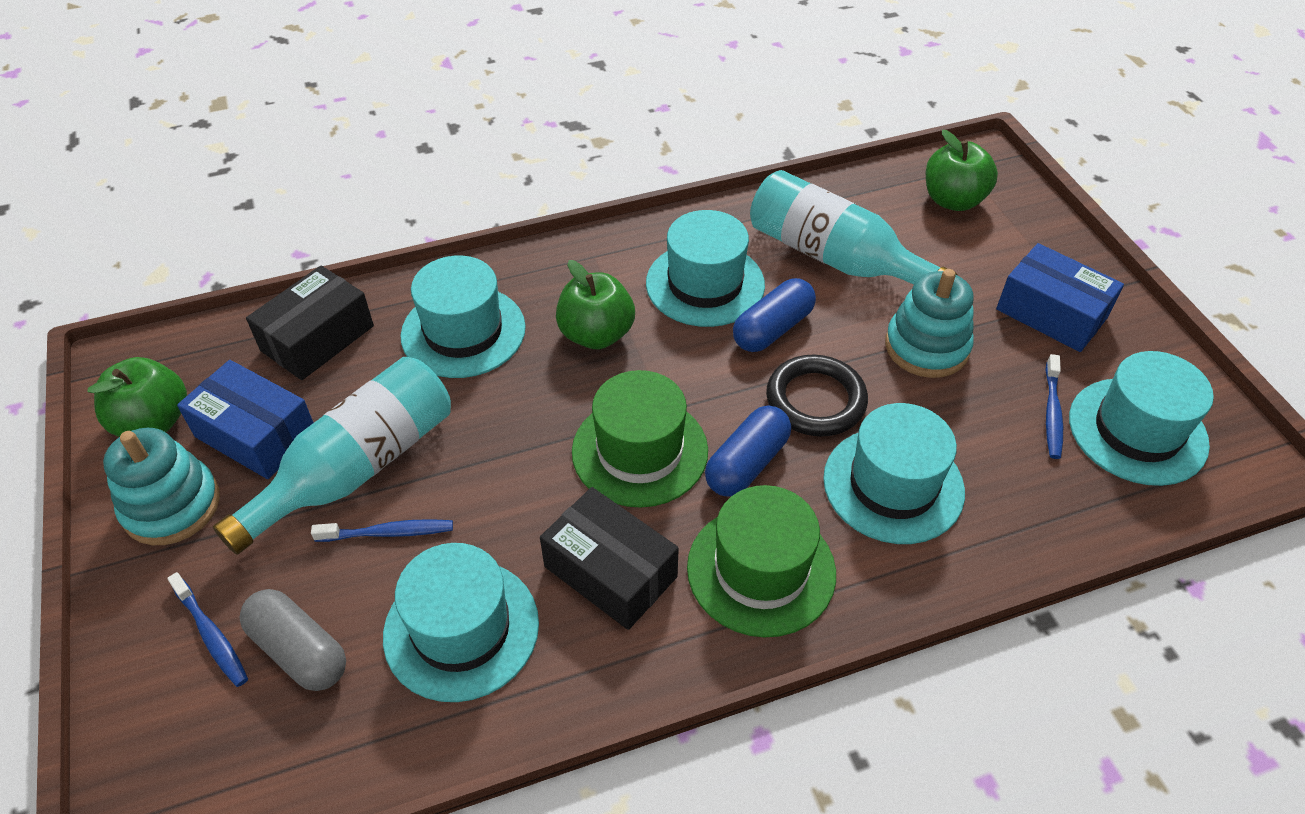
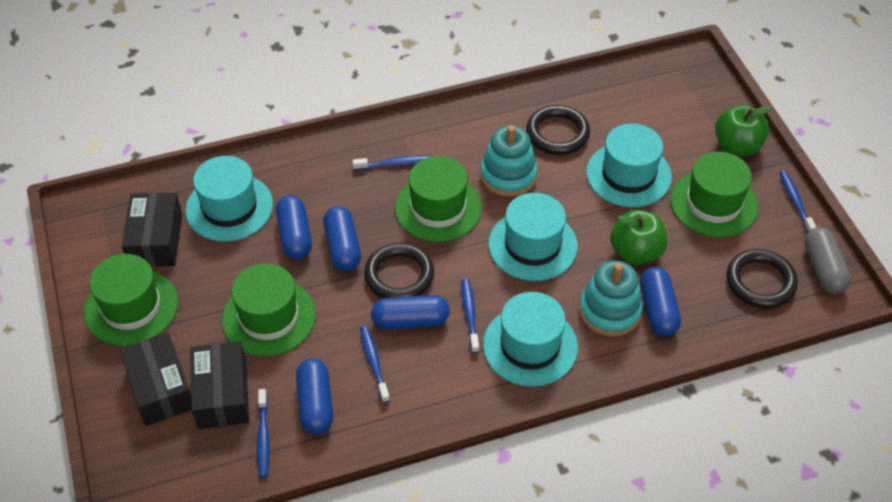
black box: [246,265,374,380] [540,487,679,630] = 2 -> [120,332,192,426] [122,193,182,267] [190,341,249,429] = 3
black ring: [766,355,868,437] = 1 -> [364,243,434,299] [526,105,590,155] [726,249,798,308] = 3
blue box: [177,360,314,479] [996,243,1124,352] = 2 -> none = 0
blue capsule: [705,405,791,497] [733,278,816,352] = 2 -> [276,195,312,259] [296,358,333,434] [323,206,361,271] [371,295,450,330] [640,267,681,336] = 5
blue toothbrush: [167,572,248,687] [311,519,453,542] [1045,354,1063,459] = 3 -> [257,389,270,478] [352,155,433,170] [360,326,390,403] [461,278,479,353] [779,171,816,233] = 5
green apple: [88,357,187,437] [556,260,635,349] [926,130,998,211] = 3 -> [610,210,667,265] [715,105,771,156] = 2
green hat: [572,370,708,508] [687,485,836,637] = 2 -> [84,254,178,346] [222,263,316,357] [395,156,482,242] [670,152,758,237] = 4
turquoise bottle: [213,357,451,554] [750,170,957,285] = 2 -> none = 0
turquoise hat: [383,543,539,702] [400,256,526,378] [646,210,765,327] [823,403,965,544] [1069,351,1214,486] = 5 -> [185,156,273,242] [483,292,578,387] [488,193,578,281] [586,124,672,207] = 4

